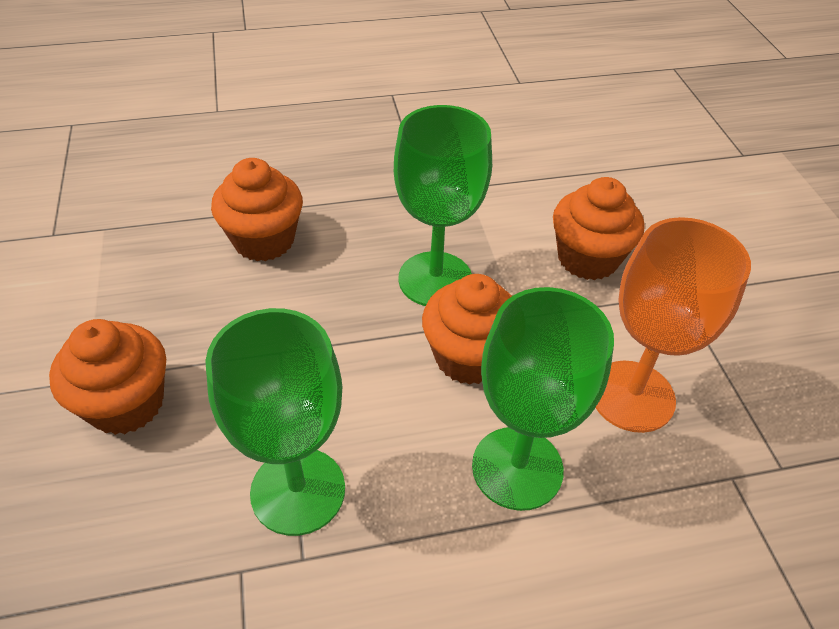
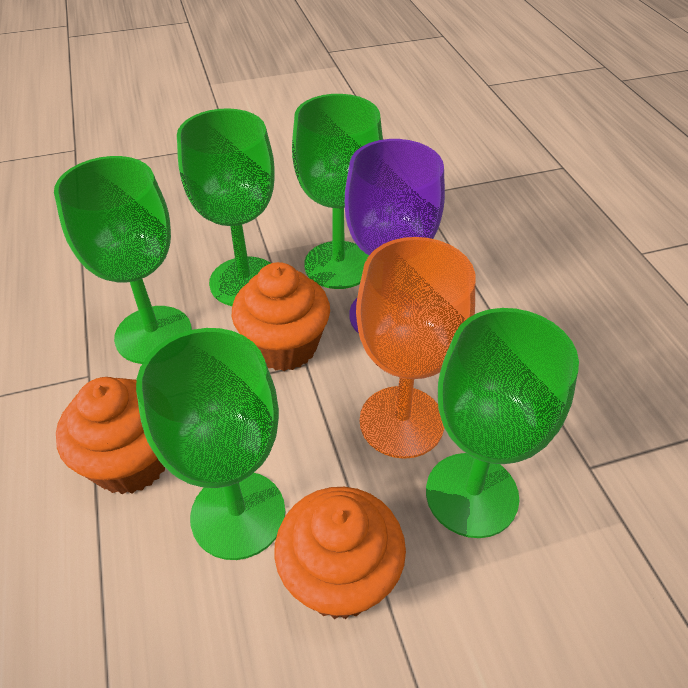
green goblet: [205,308,345,536] [394,105,492,306] [472,287,614,511] = 3 -> [54,156,192,364] [136,328,285,560] [177,108,274,306] [292,94,383,289] [426,308,579,538] = 5
orange cupcake: [49,319,166,435] [211,158,303,261] [422,274,512,385] [553,177,644,280] = 4 -> [56,377,165,494] [232,262,330,371] [274,487,406,619] = 3
purple goblet: none = 0 -> [345,139,445,334] = 1

